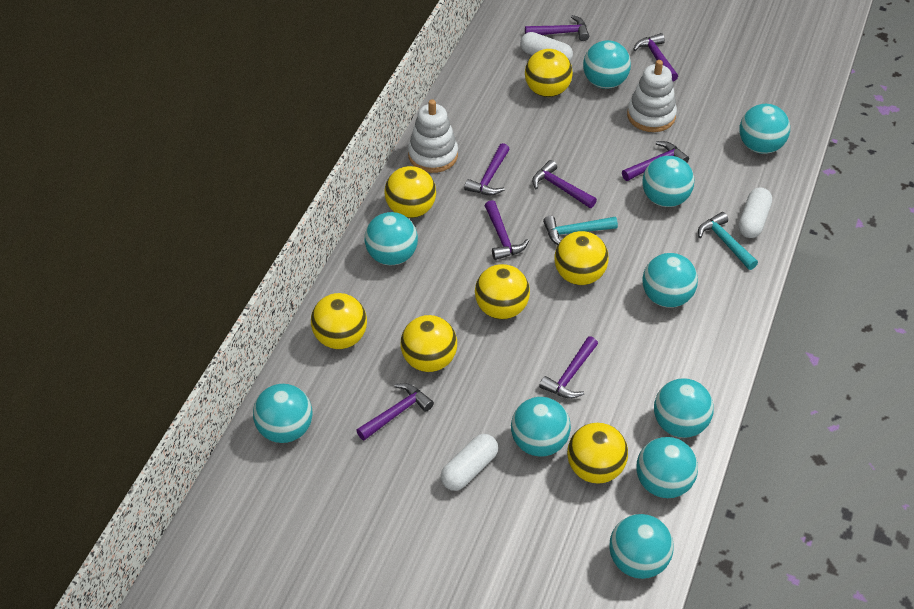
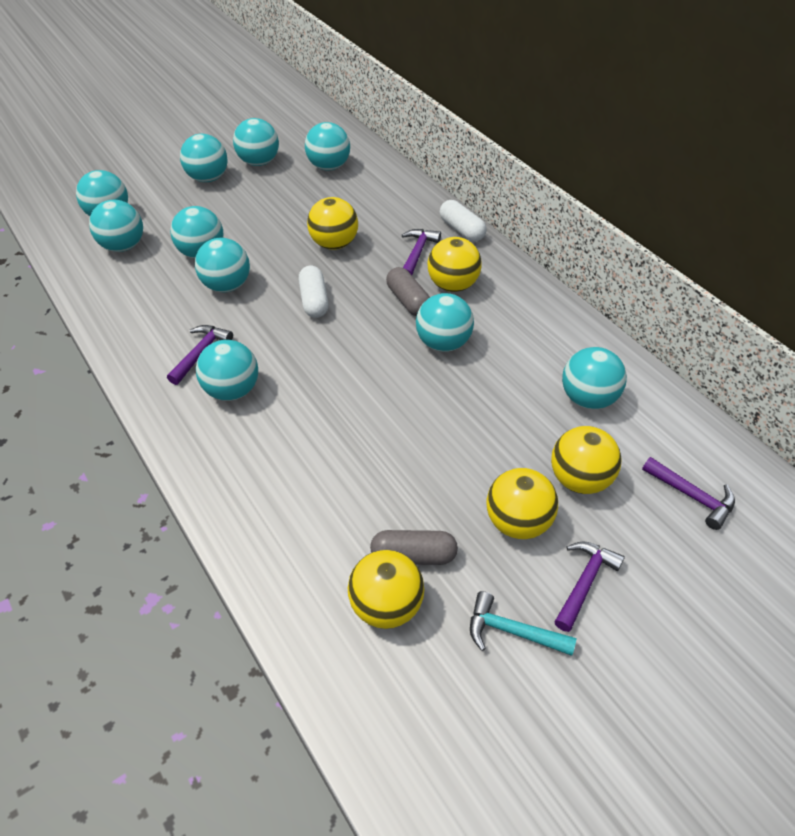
grey capsule: none = 0 -> [370,530,458,565] [386,267,430,316] = 2
purple hammer: [356,383,434,440] [464,143,510,195] [485,200,529,260] [525,15,589,41] [532,160,597,208] [539,337,598,399] [622,141,689,181] [633,33,678,81] = 8 -> [167,325,233,385] [402,229,441,275] [554,542,625,632] [642,457,735,530] = 4
turquoise hammer: [543,216,618,245] [698,212,758,270] = 2 -> [470,591,576,656] = 1
white capsule: [440,434,498,491] [520,32,573,61] [738,187,772,238] = 3 -> [299,266,329,318] [440,200,487,242] = 2
white stacking toy: [408,99,458,173] [627,60,677,132] = 2 -> none = 0
yellow ball: [311,293,367,349] [384,166,436,218] [401,315,457,372] [475,264,530,319] [525,49,573,97] [554,231,609,285] [567,423,628,484] = 7 -> [307,197,358,250] [348,550,424,629] [428,237,482,292] [487,468,558,539] [551,426,622,494] = 5

